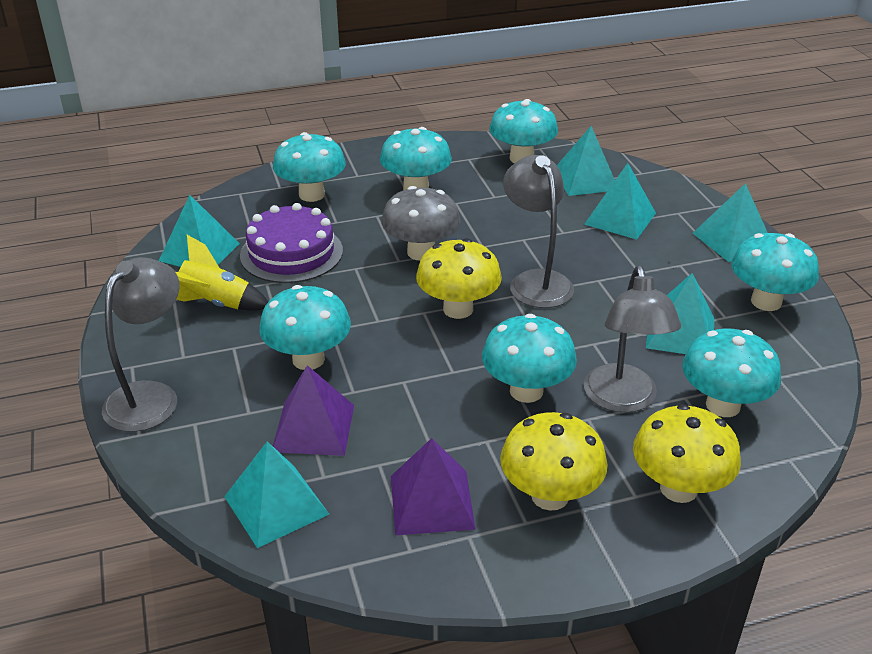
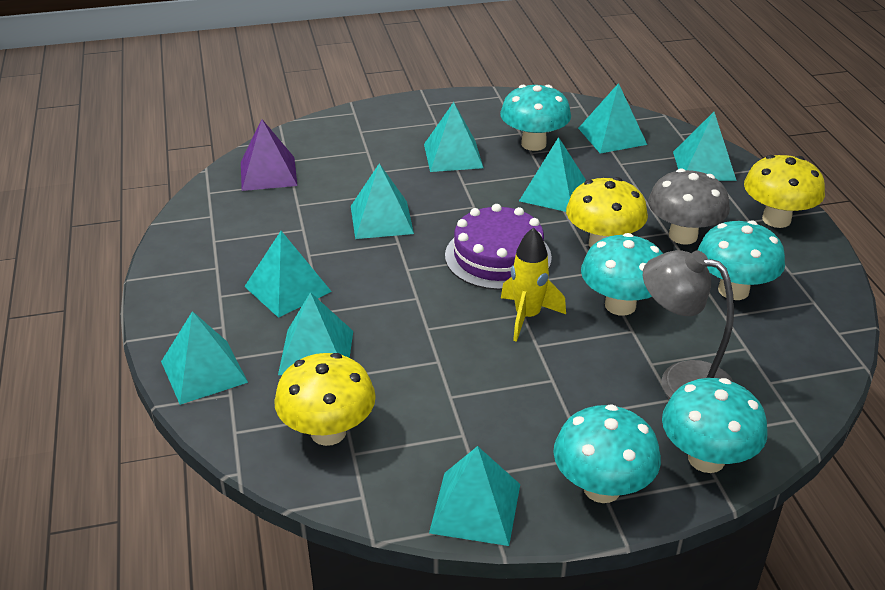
grey lamp: [102,257,180,432] [503,155,574,308] [584,266,681,413] = 3 -> [643,250,734,398] = 1
purple pyramid: [273,365,354,456] [391,438,476,535] = 2 -> [241,119,297,191] = 1
turquoise mushroom: [259,285,351,370] [273,132,346,202] [380,127,452,190] [482,314,577,403] [489,99,558,163] [682,329,781,417] [731,233,819,311] = 7 -> [500,85,571,151] [553,404,661,503] [581,233,663,316] [662,378,768,473] [697,220,785,300] = 5
turquoise pyramid: [159,195,240,267] [224,441,329,548] [557,126,615,196] [584,163,656,240] [646,273,714,354] [693,183,768,262] = 6 -> [161,311,248,405] [244,231,332,318] [278,292,353,375] [351,163,414,239] [424,102,484,172] [429,446,520,546] [519,137,586,212] [578,83,647,153] [673,112,737,181] = 9

